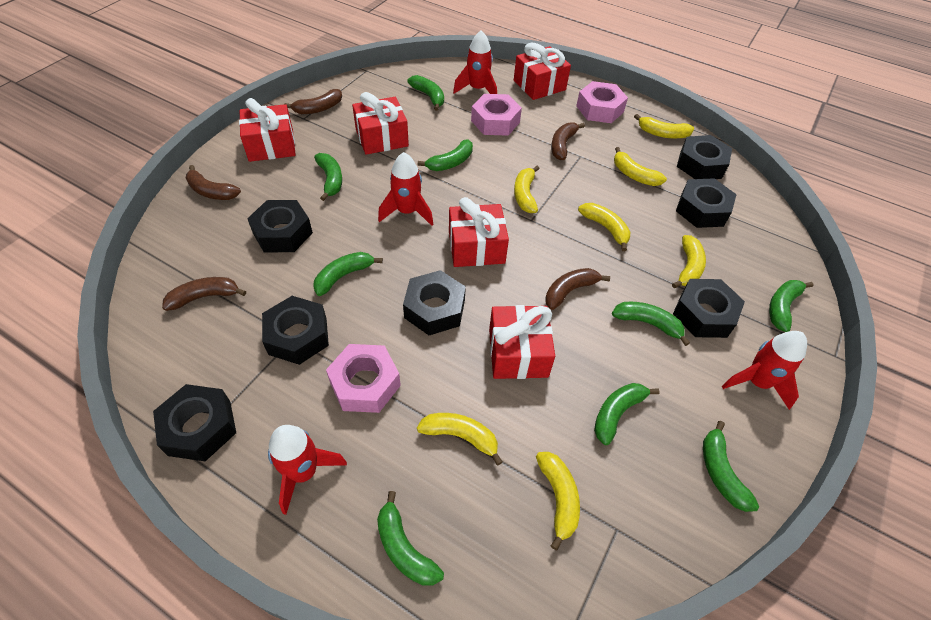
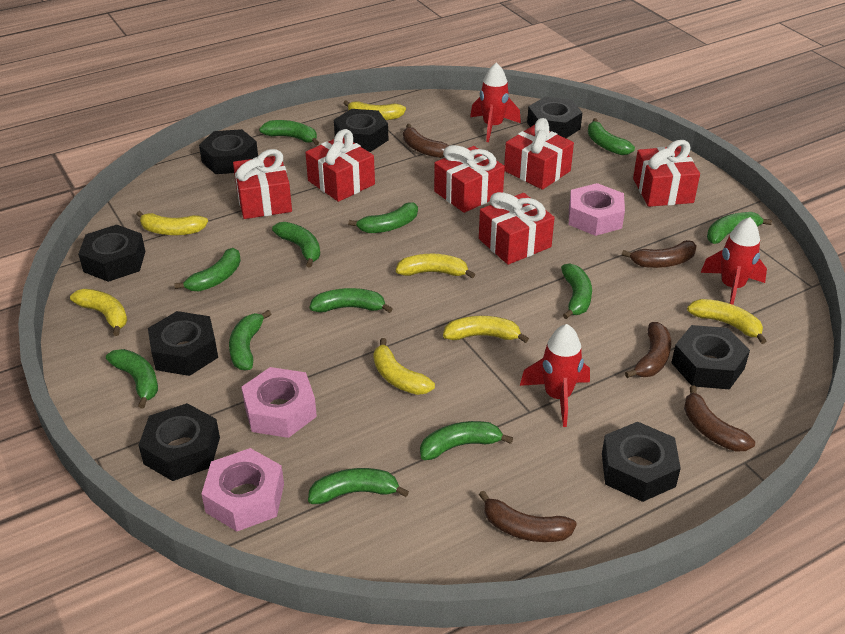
black nut: [153,384,236,461] [247,200,313,253] [262,296,329,365] [403,270,466,335] [673,279,745,338] [676,178,737,228] [677,135,732,179] = 7 -> [78,225,146,282] [138,403,220,481] [148,311,218,376] [199,129,258,174] [334,109,388,152] [527,97,582,138] [602,422,681,502] [671,325,750,389] = 8
green banana: [313,252,383,296] [314,153,342,201] [377,491,444,586] [407,75,444,111] [418,139,473,171] [594,383,660,445] [612,302,690,346] [703,421,759,512] [769,280,814,332] = 9 -> [106,349,158,409] [174,248,241,291] [229,310,271,370] [259,120,319,145] [272,222,320,268] [308,468,409,504] [310,288,393,313] [348,203,418,233] [420,421,513,460] [561,263,592,319] [588,118,635,155] [707,212,772,244] = 12
red gift: [239,98,296,162] [352,92,409,155] [449,197,509,267] [489,305,555,379] [514,43,571,100] = 5 -> [233,149,292,219] [305,129,375,202] [434,145,505,213] [479,192,555,265] [504,118,574,190] [633,140,700,207] = 6
red rocket: [268,425,347,515] [378,152,433,226] [453,30,497,94] [722,331,807,410] = 4 -> [470,63,521,142] [520,324,590,427] [701,217,767,305] = 3

